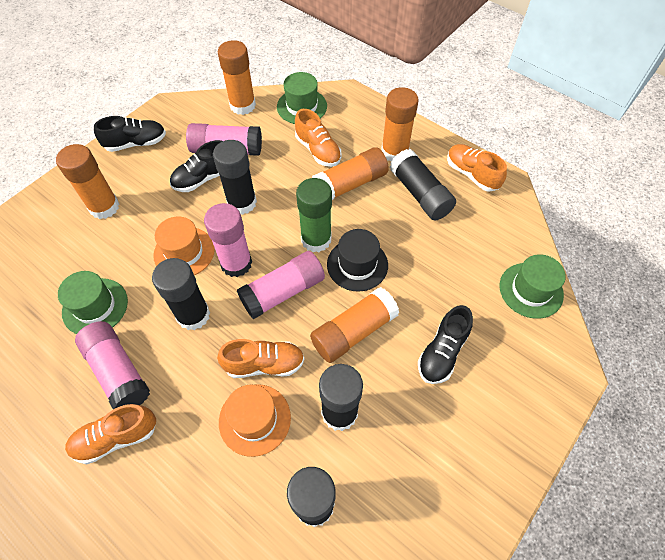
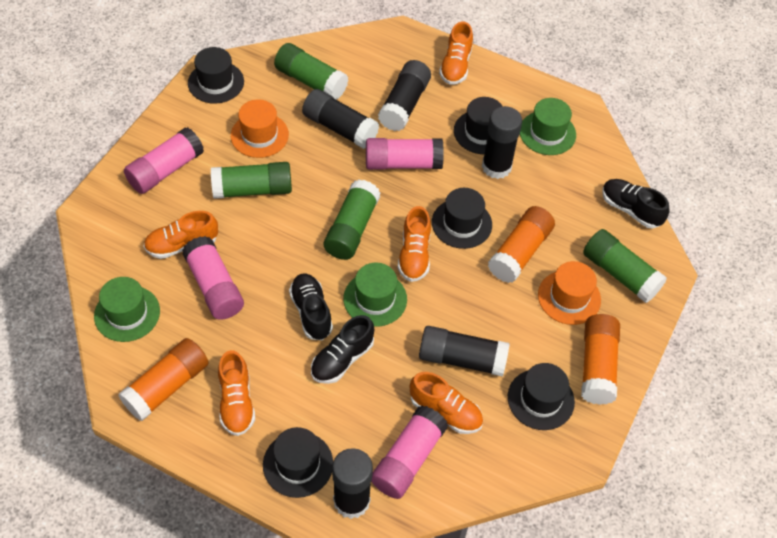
black hat: [327,229,388,292] = 1 -> [188,47,244,104] [263,427,333,498] [432,188,492,249] [454,97,503,154] [508,363,575,430] = 5
green glue stick: [296,178,332,252] = 1 -> [211,162,292,199] [274,43,349,100] [324,180,381,260] [583,229,667,303] = 4
orange glue stick: [56,144,119,219] [218,40,256,115] [310,287,399,363] [312,147,389,200] [381,87,419,162] = 5 -> [118,338,209,421] [488,206,555,283] [581,314,620,405] = 3
orange shoe: [65,404,156,464] [217,339,304,378] [295,109,342,167] [447,144,507,192] = 4 -> [144,211,218,259] [218,350,255,436] [398,206,431,282] [410,372,483,434] [439,22,473,85] = 5

